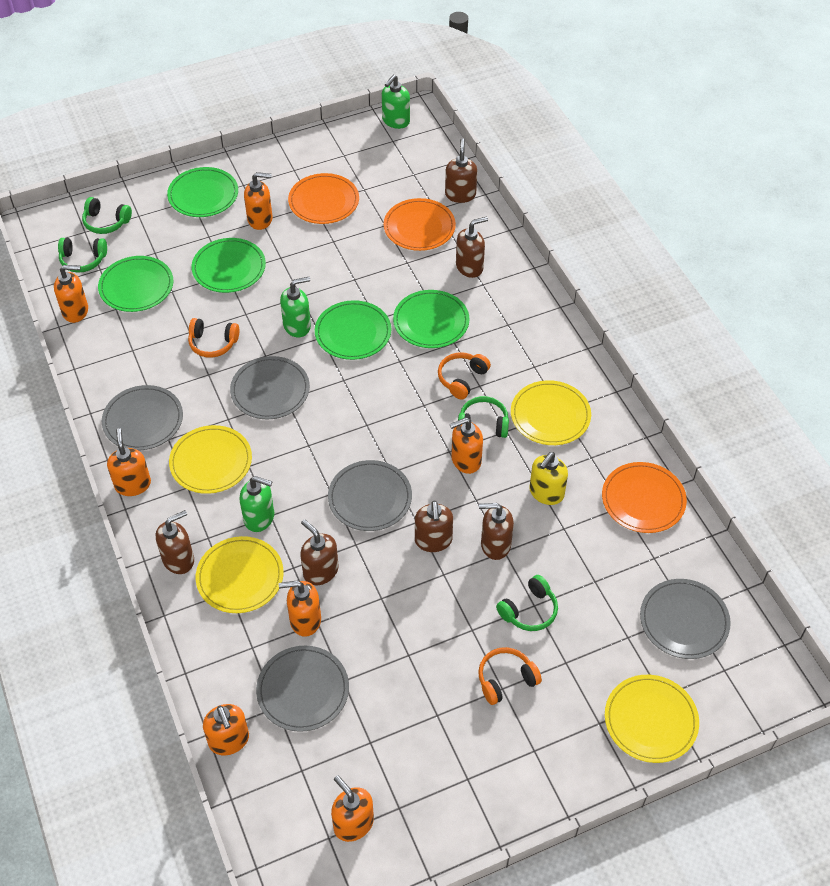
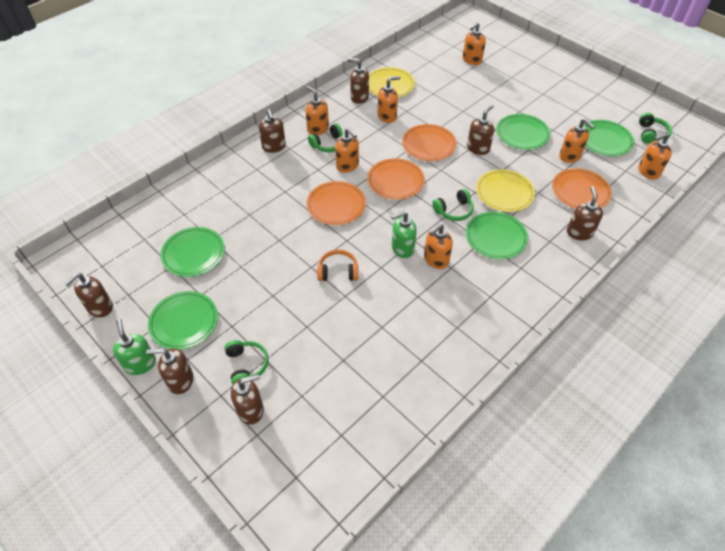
brown soap dispenser: [156,510,194,574] [300,519,339,585] [415,500,453,552] [445,138,477,203] [456,216,488,278] [479,503,514,560] = 6 -> [64,273,113,317] [146,348,193,394] [231,374,264,425] [259,109,286,153] [347,58,369,104] [467,104,494,155] [567,186,603,241] = 7
green soap dispenser: [239,476,274,532] [280,277,311,337] [382,75,410,129] = 3 -> [113,319,156,375] [391,211,417,258] = 2
grey plate: [102,385,183,450] [230,356,310,419] [256,646,349,732] [328,460,412,531] [640,579,731,659] = 5 -> none = 0
orange headphones: [188,318,239,358] [438,352,491,400] [478,647,542,705] = 3 -> [317,249,358,281] = 1
orange plate: [288,173,359,224] [384,198,456,251] [602,462,687,533] = 3 -> [306,181,366,225] [367,158,425,200] [402,124,457,161] [552,168,612,209] = 4
yellow plate: [169,425,252,494] [196,536,284,613] [511,380,591,445] [605,675,699,763] = 4 -> [369,67,415,97] [476,170,535,212] = 2
yellow soap dispenser: [529,452,568,505] = 1 -> none = 0

